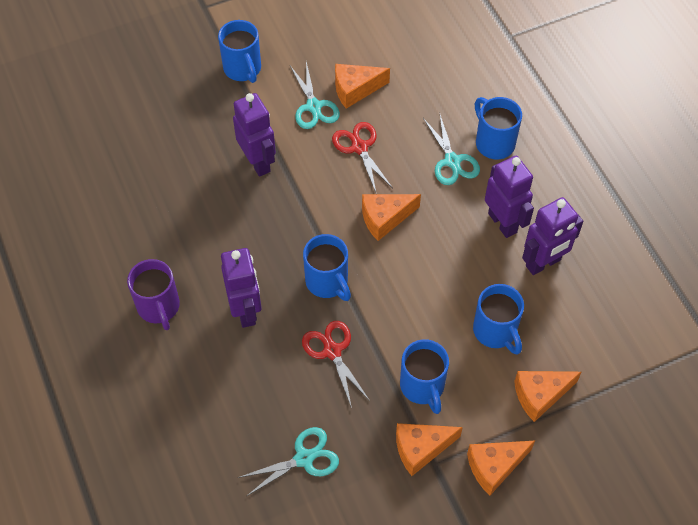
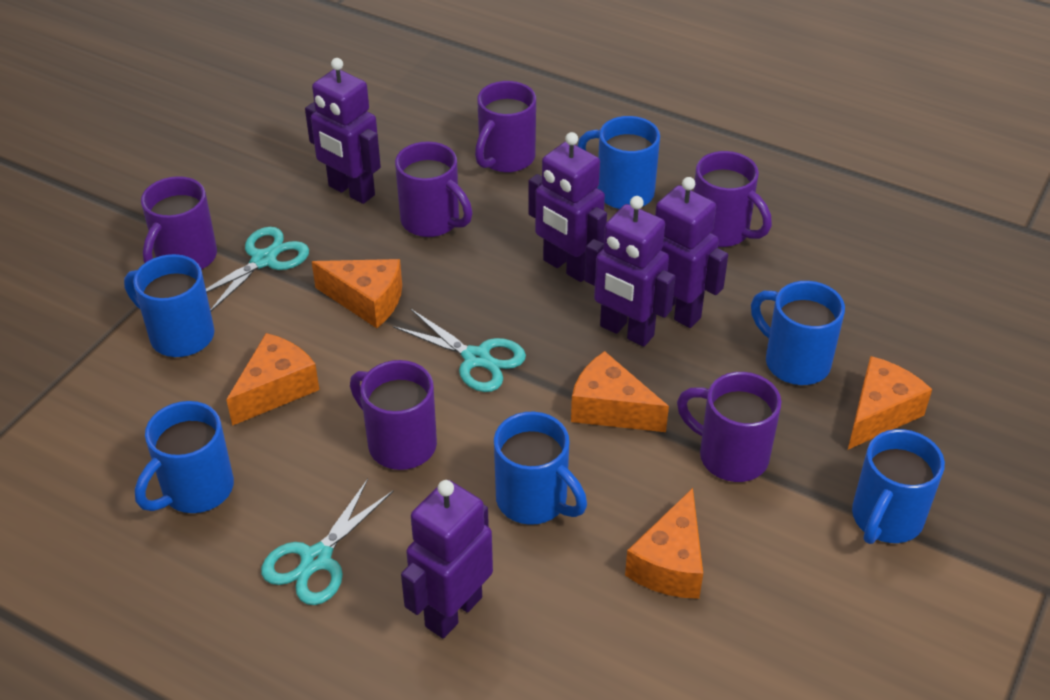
blue mug: [218,20,261,83] [303,234,351,301] [400,339,449,414] [473,284,524,355] [475,97,522,159] = 5 -> [124,254,214,357] [135,401,234,513] [494,412,587,525] [577,116,660,209] [751,281,845,385] [852,429,945,544] = 6
purple mug: [127,259,180,330] = 1 -> [141,176,217,270] [350,360,437,470] [395,141,473,237] [475,81,536,172] [677,372,781,482] [694,151,772,247] = 6
purple robot: [221,248,262,328] [233,93,276,177] [485,156,534,238] [522,197,583,275] = 4 -> [305,58,381,204] [401,480,493,638] [528,132,607,282] [584,196,675,347] [655,177,728,328] = 5
red scissors: [302,321,370,408] [332,122,393,192] = 2 -> none = 0

